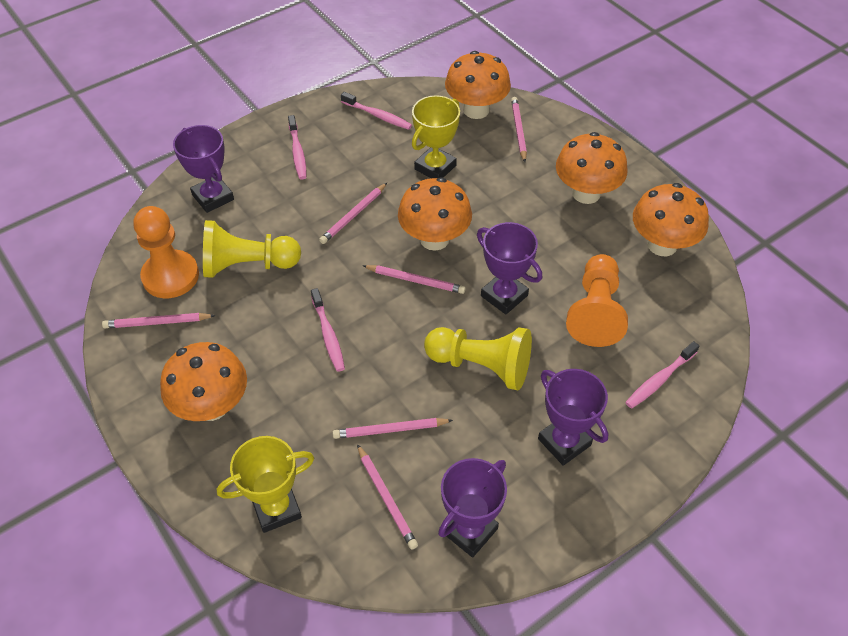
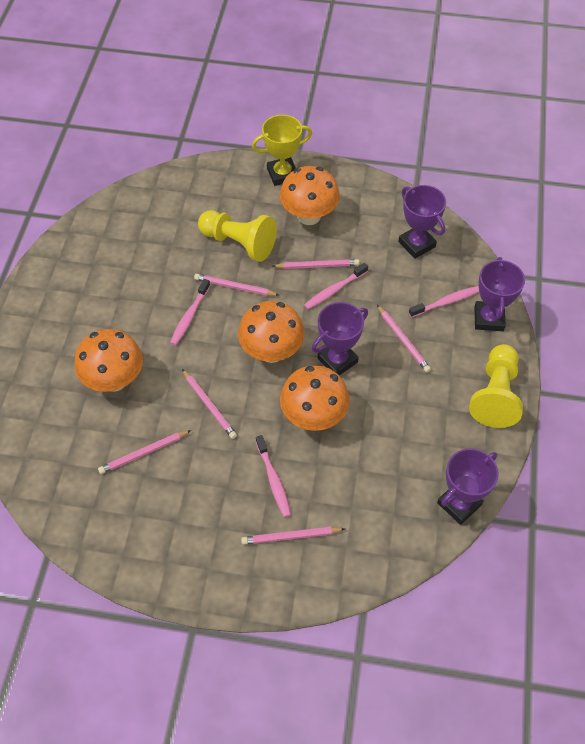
orange mushroom: [160,342,247,421] [398,177,472,251] [445,51,511,119] [556,132,627,204] [633,183,709,256] = 5 -> [75,329,143,392] [238,301,305,363] [280,166,340,225] [280,365,350,431] = 4
orange pawn: [134,206,199,298] [566,254,628,347] = 2 -> none = 0
yellow trophy: [217,436,314,533] [412,95,460,178] = 2 -> [252,115,312,186] = 1

